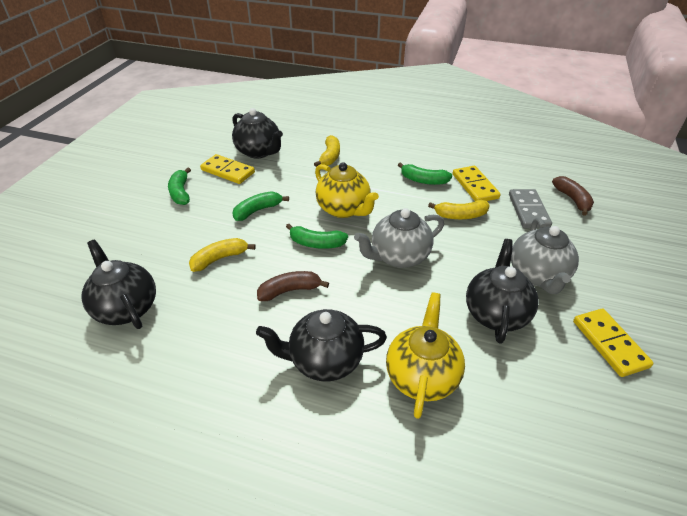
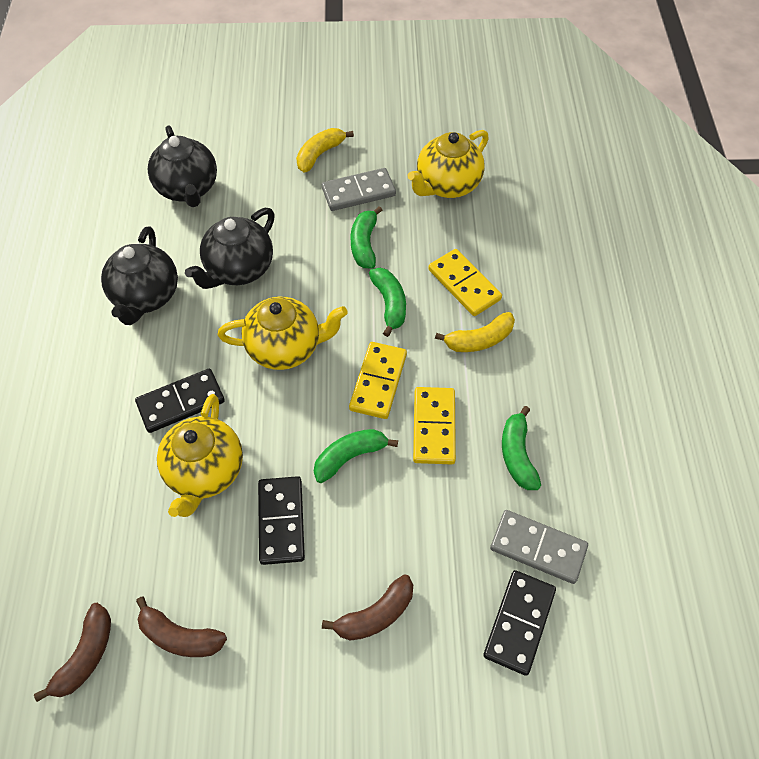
black domino: none = 0 -> [135,369,225,433] [258,476,305,565] [483,570,556,676] = 3
black teapot: [81,239,156,329] [232,108,283,158] [256,309,387,381] [466,239,539,344] = 4 -> [101,226,178,325] [148,125,217,207] [185,208,275,289] = 3
brown banana: [257,271,329,301] [552,176,594,216] = 2 -> [34,602,111,702] [136,597,227,657] [322,574,413,641] = 3
grey domino: [509,189,552,228] = 1 -> [322,168,396,211] [490,510,588,584] = 2
grey teapot: [354,208,444,268] [511,217,579,294] = 2 -> none = 0
yellow banana: [189,238,256,272] [314,135,340,167] [428,200,490,219] = 3 -> [296,128,354,173] [435,312,515,352] = 2
yellow teapot: [315,162,379,218] [386,292,465,419] = 2 -> [157,394,243,517] [218,297,348,370] [408,130,489,198] = 3

